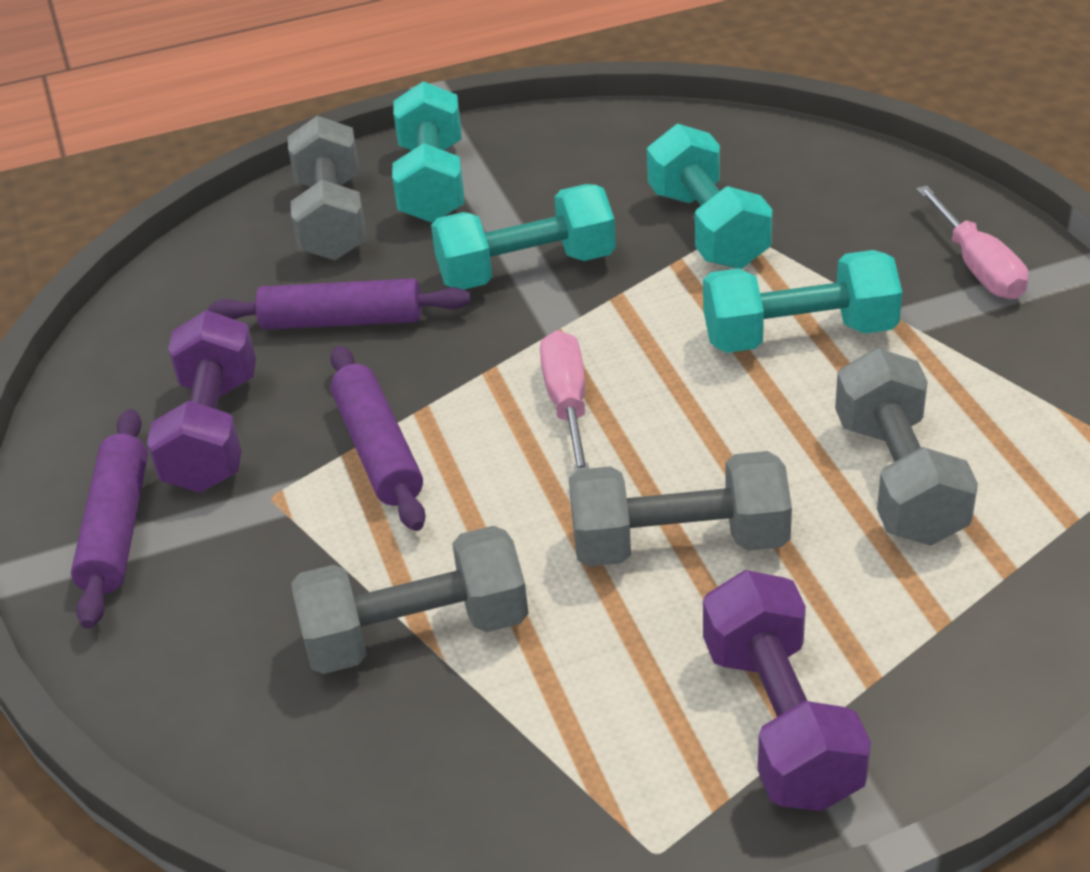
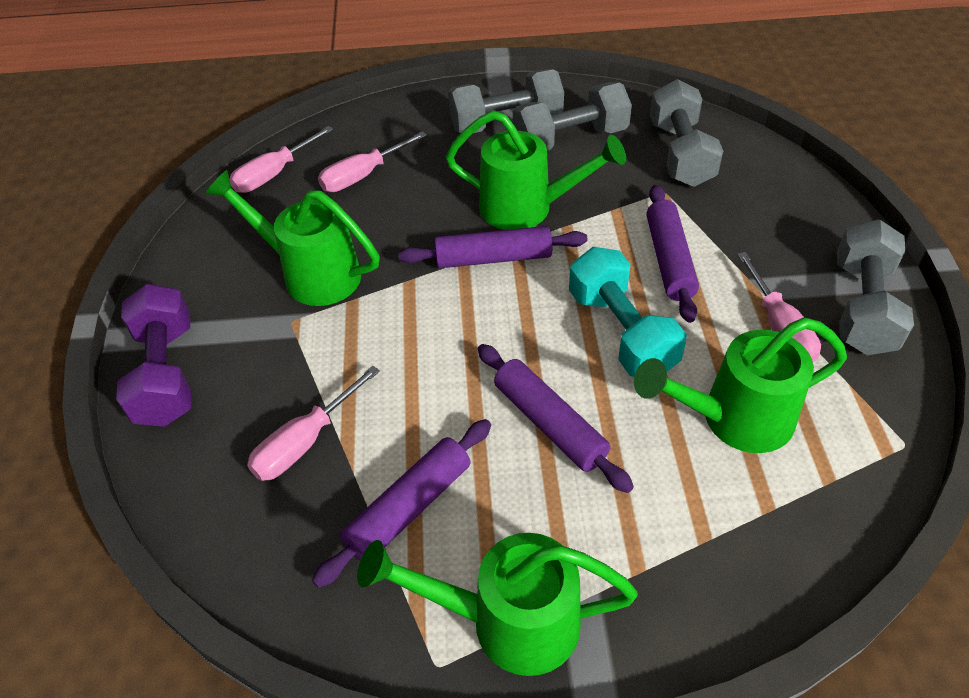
green watering can: none = 0 -> [205,170,380,306] [357,533,638,676] [446,110,626,230] [634,317,847,453] = 4
pink screwdriver: [540,330,589,472] [916,186,1028,299] = 2 -> [229,126,334,193] [247,366,380,481] [318,131,427,192] [737,252,821,362] = 4
purple dumbbell: [147,310,256,493] [703,570,871,811] = 2 -> [116,284,191,427] = 1
purple rolling pin: [71,409,148,629] [208,278,471,330] [330,346,426,531] = 3 -> [312,419,491,588] [398,226,587,268] [478,344,634,493] [647,185,699,323] = 4
turquoise dumbbell: [392,81,464,223] [431,184,616,290] [647,124,773,269] [703,250,902,353] = 4 -> [569,247,686,377] = 1

